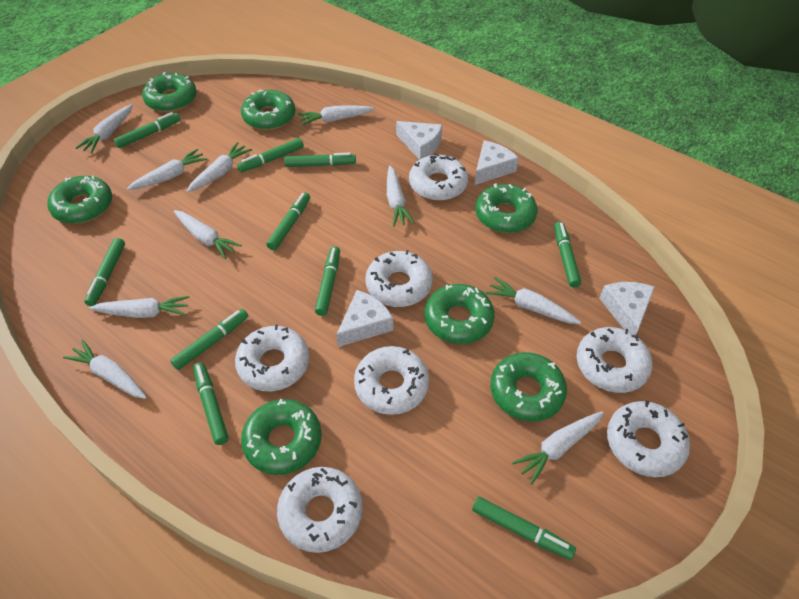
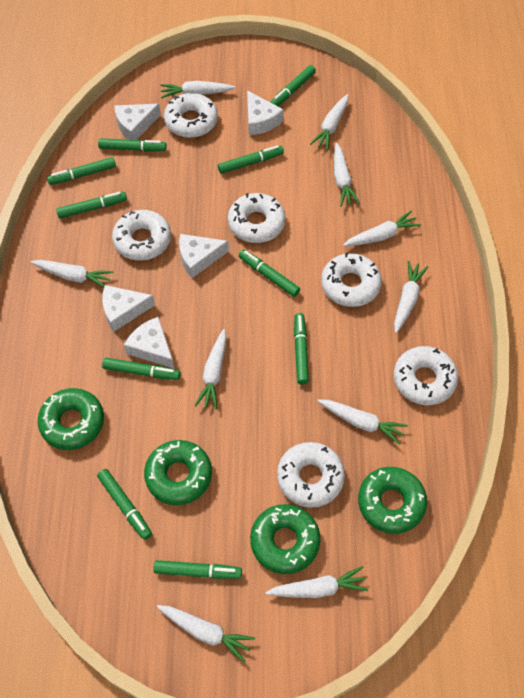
green donut: [47,176,112,224] [142,72,197,112] [241,89,295,130] [241,399,322,475] [425,284,495,344] [475,183,538,233] [490,352,567,422] = 7 -> [38,388,104,450] [144,440,212,505] [250,504,321,574] [358,467,427,534] = 4
white cheese: [336,290,393,347] [396,121,442,160] [474,140,519,185] [599,282,655,335] = 4 -> [102,285,155,332] [114,104,161,140] [124,317,174,368] [179,234,229,278] [247,91,284,135] = 5
white donut: [235,325,309,391] [277,467,363,553] [354,346,429,415] [365,250,433,307] [409,153,468,201] [577,327,652,393] [607,401,690,477] = 7 -> [112,210,171,261] [164,93,218,138] [228,193,286,243] [277,442,345,508] [321,253,382,307] [394,346,458,405] = 6

